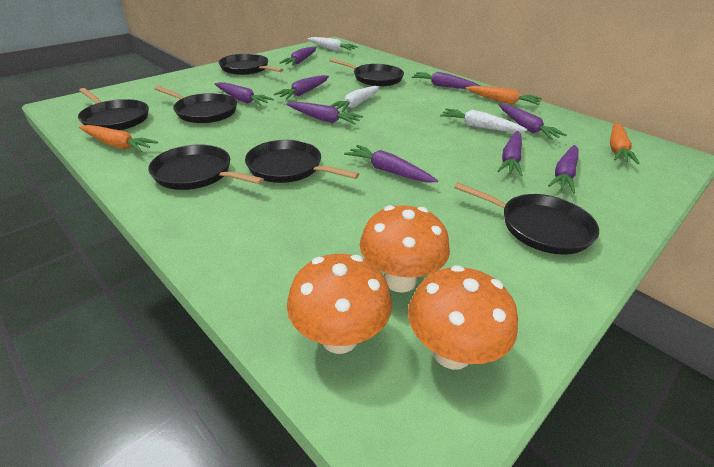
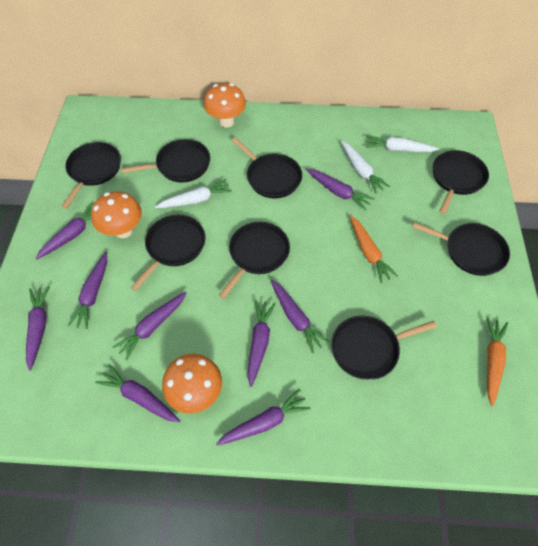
black pan: [78,88,149,130] [148,144,264,190] [154,86,237,123] [219,54,283,75] [245,140,359,183] [329,58,404,87] [454,182,599,255] = 7 -> [62,142,121,209] [121,139,210,182] [131,215,206,291] [219,222,290,299] [232,137,302,198] [331,315,437,380] [412,222,510,276] [433,150,489,214] = 8
orange carrot: [79,125,158,152] [465,86,542,105] [610,122,640,164] = 3 -> [350,216,398,283] [487,317,508,406] = 2

